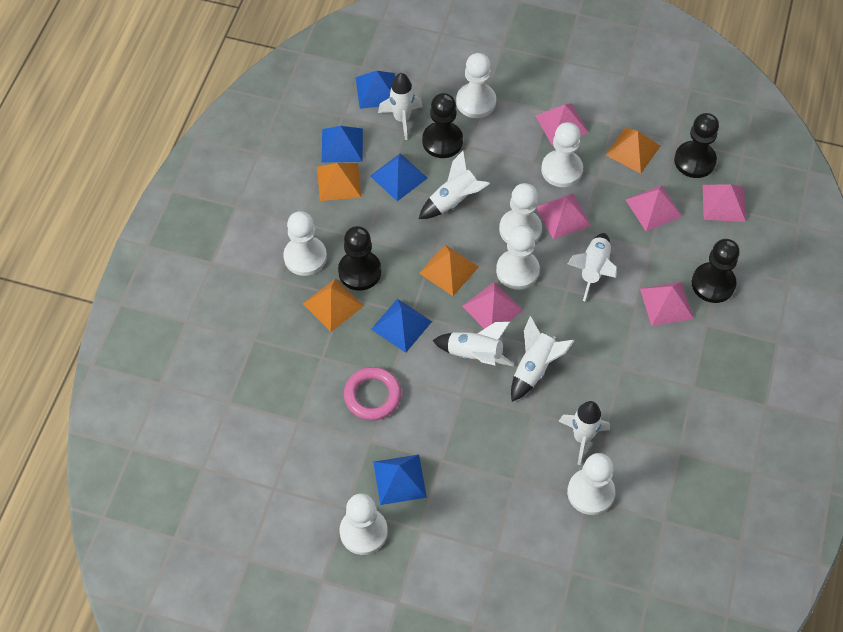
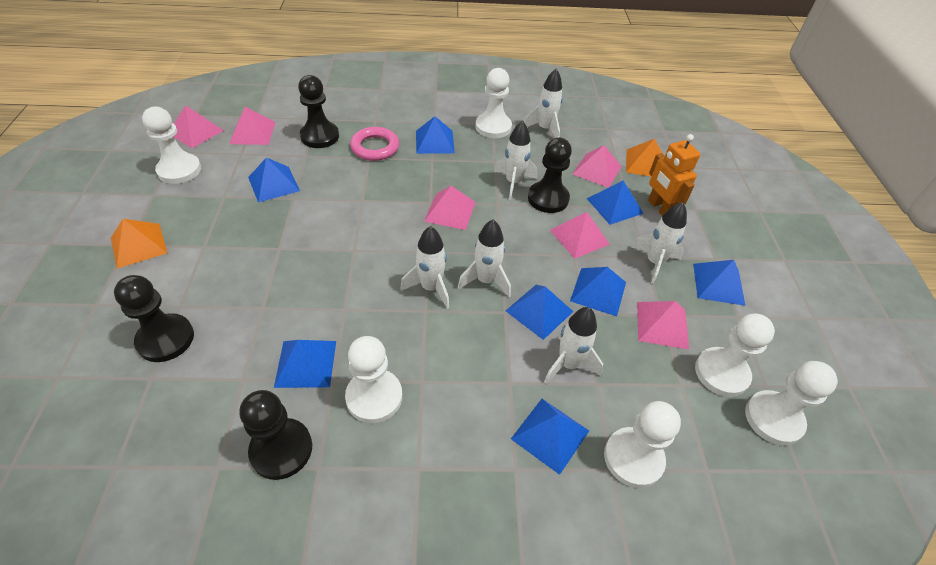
blue pyramid: [322,126,363,162] [356,71,395,109] [370,153,427,201] [371,299,432,353] [373,455,427,505] = 5 -> [248,158,300,202] [274,340,336,388] [416,116,455,154] [506,285,574,340] [511,399,589,475] [570,267,626,316] [587,181,644,225] [693,260,746,306] = 8
orange pyramid: [303,278,363,332] [317,163,361,201] [419,245,479,296] [606,127,660,174] = 4 -> [111,219,167,269] [626,139,663,177] = 2
orange robot: none = 0 -> [648,134,700,216] = 1
white pawn: [284,211,327,276] [340,493,388,555] [456,53,496,118] [496,225,540,290] [499,183,542,243] [541,122,583,187] [567,453,615,515] = 7 -> [142,107,201,184] [345,336,402,423] [475,68,512,138] [604,401,681,488] [695,314,775,397] [745,361,838,445] = 6

